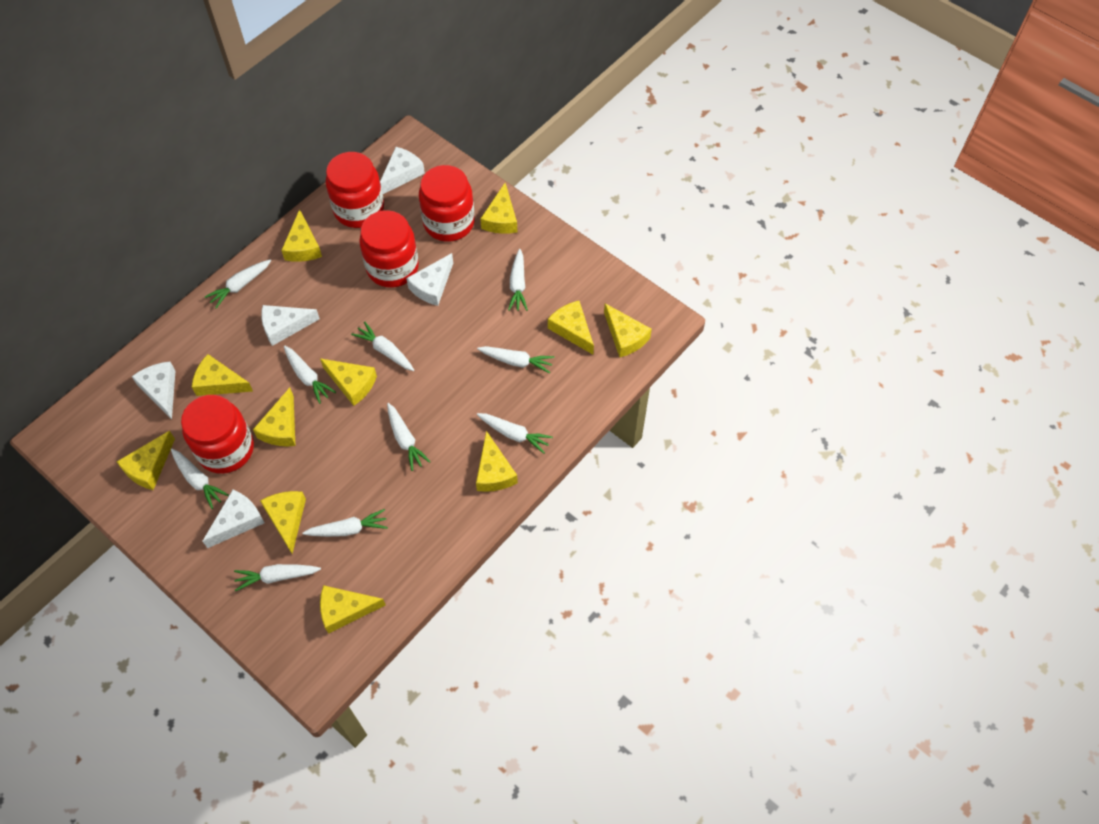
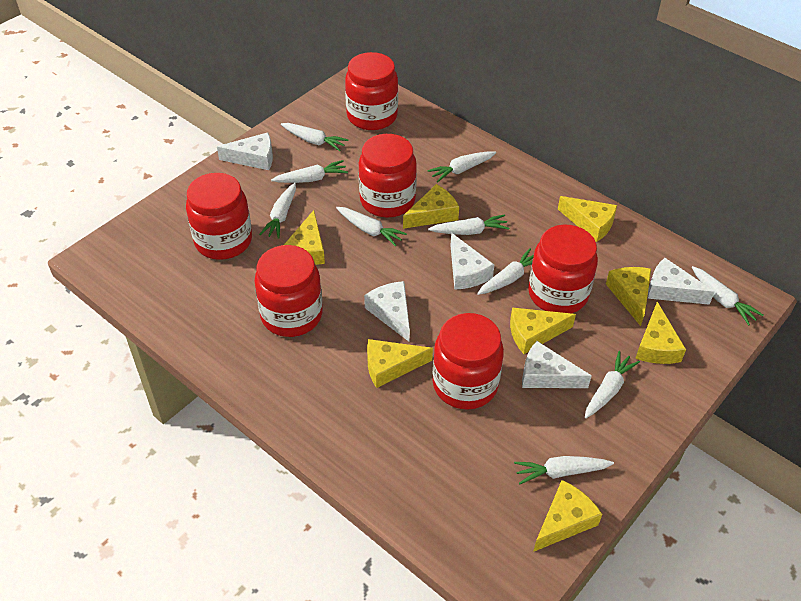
red jar: [181,395,254,474] [326,152,384,228] [359,210,419,288] [419,165,475,242] = 4 -> [186,173,252,260] [254,245,323,337] [345,52,398,130] [359,134,417,218] [433,313,504,410] [528,224,598,313] = 6
yellow cheese: [117,431,175,490] [192,354,253,396] [253,388,295,446] [260,491,306,554] [281,209,322,262] [320,359,377,406] [320,585,386,634] [476,431,518,492] [480,183,517,234] [548,301,594,354] [604,303,652,357] = 11 -> [284,210,325,265] [367,339,433,388] [403,184,459,229] [510,307,576,354] [533,480,602,552] [558,196,617,242] [606,267,651,326] [635,302,686,364] = 8

